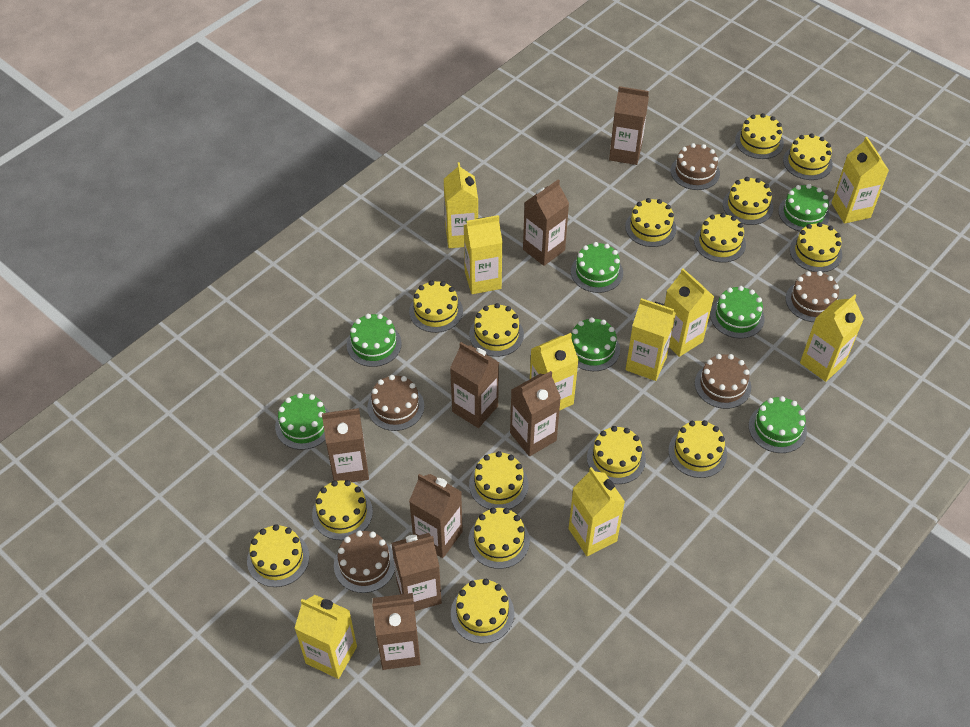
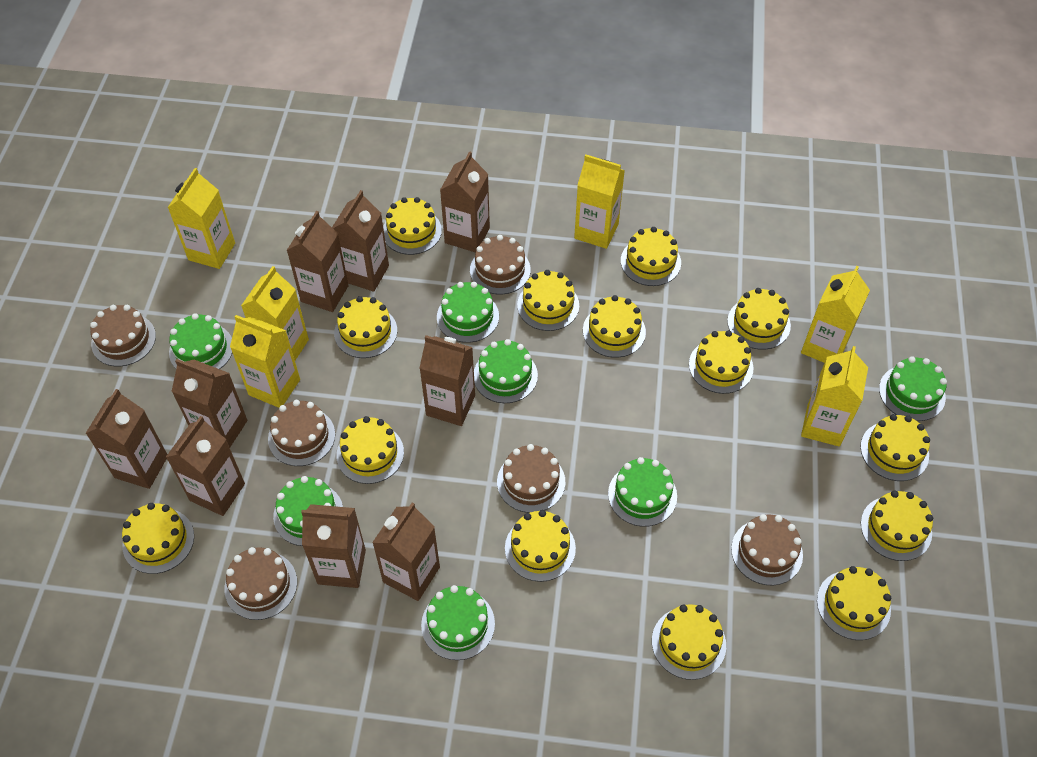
brown cake: [334,530,395,593] [367,375,424,431] [671,143,720,190] [695,354,751,409] [786,271,839,322] = 5 -> [90,305,156,367] [224,547,297,620] [268,400,335,466] [470,235,531,294] [497,444,565,513] [731,514,803,585] = 6
brown carton: [322,408,369,482] [372,593,421,670] [391,533,442,611] [409,474,463,558] [450,342,499,428] [510,371,561,456] [523,179,569,266] [609,86,649,165] = 8 -> [85,389,167,489] [166,416,245,516] [171,359,247,448] [286,211,349,312] [301,504,366,588] [332,190,389,292] [372,503,440,601] [419,335,475,426] [440,151,490,253] = 9
yellow cake: [247,524,309,587] [312,480,373,540] [409,280,463,333] [451,579,514,643] [468,508,530,569] [469,303,524,357] [469,451,529,510] [587,426,646,484] [625,198,676,247] [668,420,727,478] [694,213,746,263] [723,177,773,225] [735,113,784,159] [783,134,833,180] [790,222,842,272] = 15 -> [122,503,194,574] [334,296,397,358] [336,416,404,484] [383,197,442,255] [505,510,576,582] [517,270,579,331] [583,295,646,358] [621,227,681,286] [652,604,726,680] [689,330,754,394] [727,288,791,350] [817,566,891,640] [861,414,930,481] [861,491,933,561] = 14
yellow carton: [294,595,357,679] [444,162,478,248] [464,215,503,294] [530,333,579,411] [569,467,625,556] [626,298,676,381] [664,268,714,357] [800,294,864,382] [831,137,889,224] = 9 -> [168,168,235,269] [230,315,300,408] [241,266,309,360] [574,154,625,249] [801,266,870,363] [801,346,868,446] = 6

